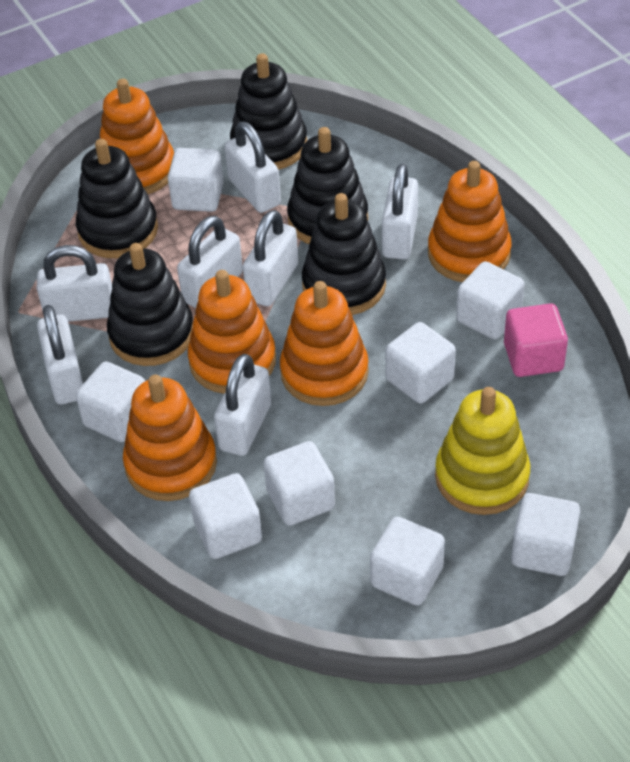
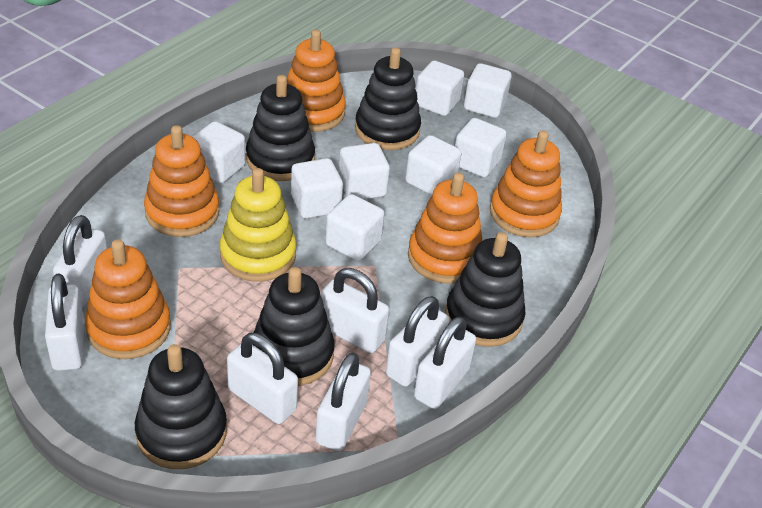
pink cube: [504,303,568,377] = 1 -> none = 0

